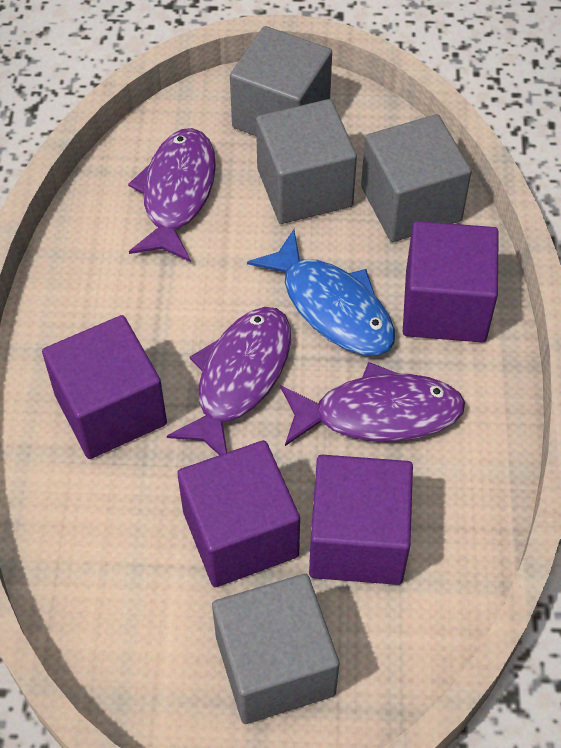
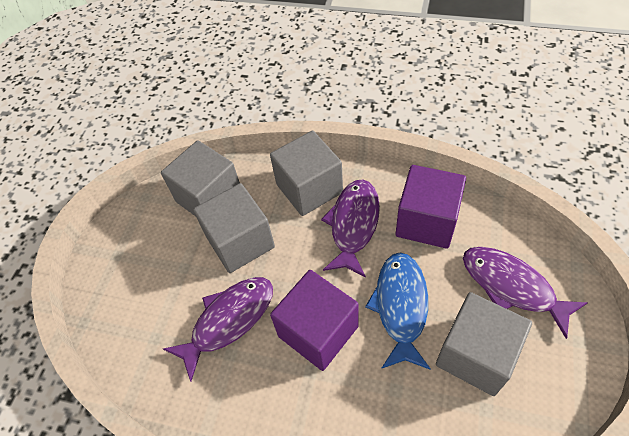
purple cube: [42,315,167,459] [177,440,300,587] [309,455,413,585] [403,221,499,343] = 4 -> [270,270,359,371] [396,165,466,249] = 2

